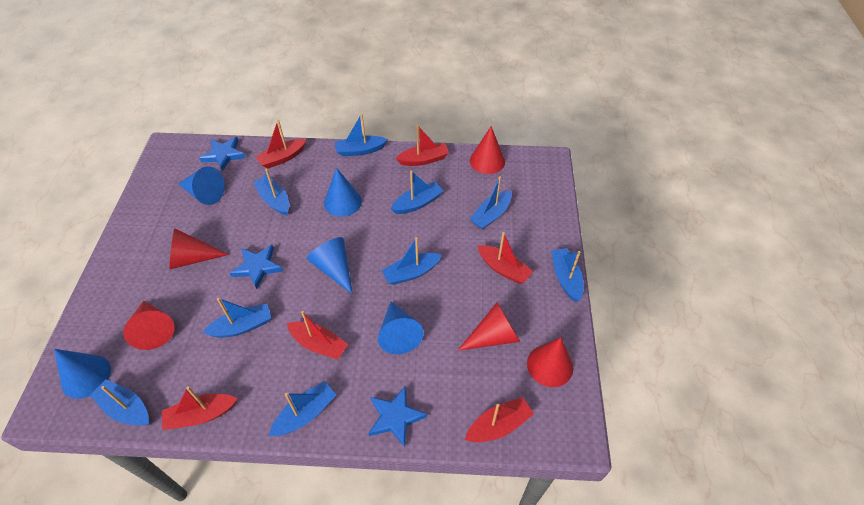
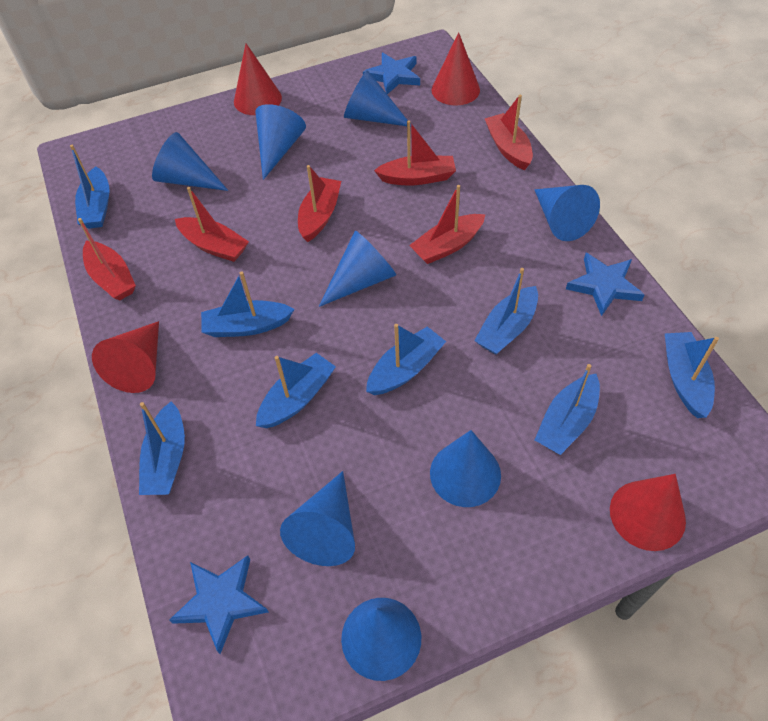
blue boat: [90,380,149,426] [202,298,271,338] [253,169,289,216] [269,381,336,436] [335,114,388,156] [382,237,442,285] [391,171,443,214] [470,176,512,230] [551,248,584,302] = 9 -> [70,145,110,229] [139,401,185,495] [201,271,294,337] [256,353,336,428] [366,324,446,395] [474,268,538,355] [535,364,600,455] [665,332,719,418] = 8
blue cone: [54,349,111,399] [178,166,225,205] [307,237,353,294] [324,168,362,217] [378,302,424,354] = 5 -> [152,132,229,191] [255,104,306,180] [280,471,355,566] [319,231,396,307] [341,598,421,681] [344,70,411,127] [430,430,501,507] [534,185,600,241] = 8
red cone: [123,301,174,350] [169,228,229,269] [458,302,520,351] [470,126,505,174] [527,337,573,387] = 5 -> [92,321,159,393] [234,43,282,115] [431,32,480,106] [610,474,686,551] = 4

